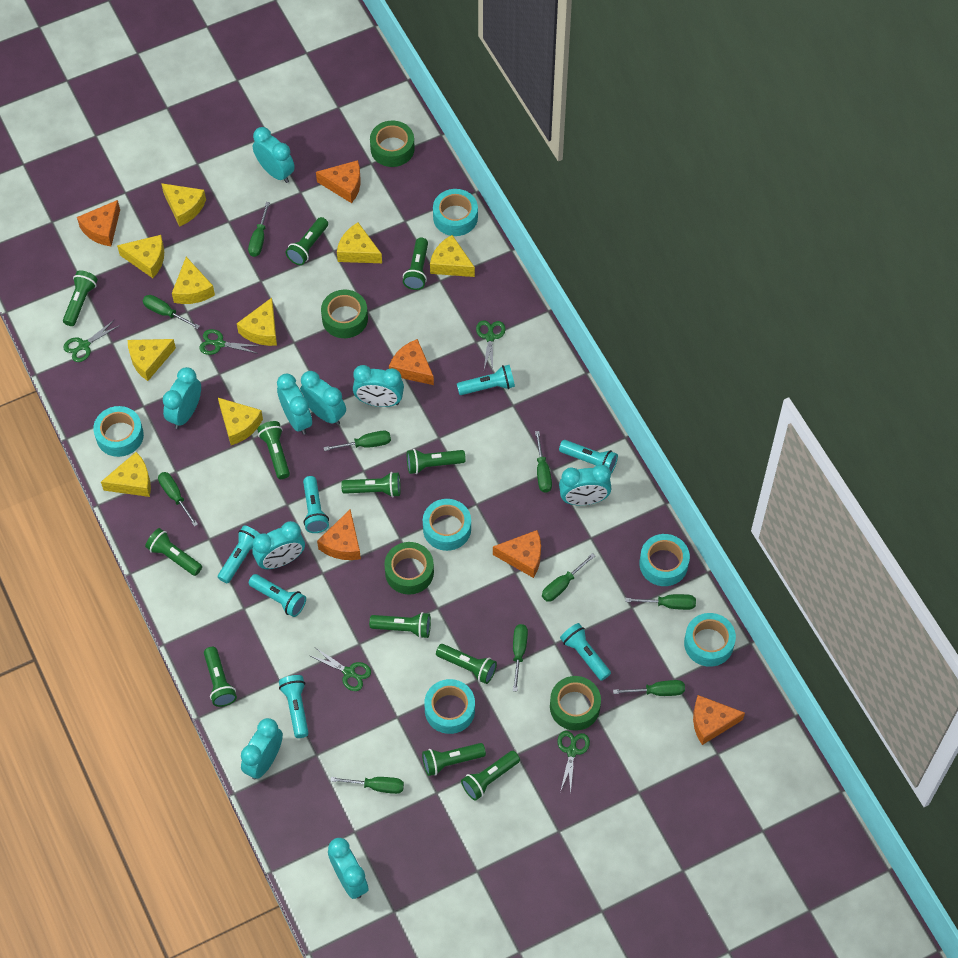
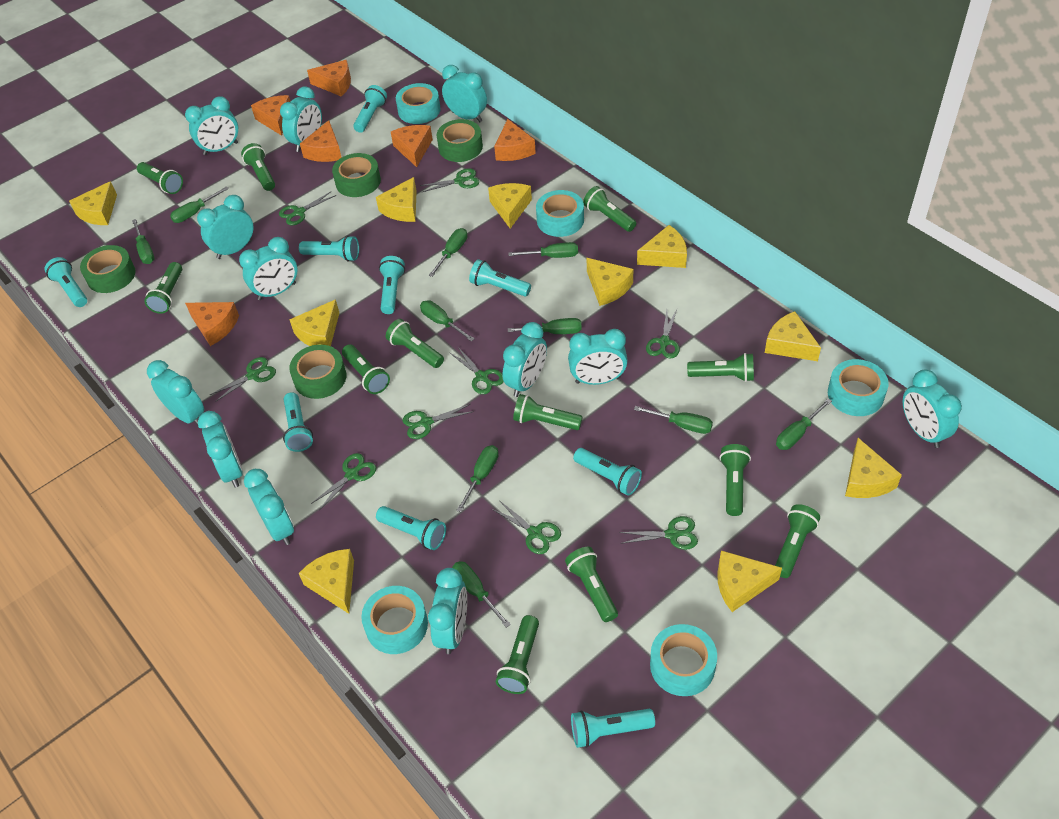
green scissors: [63,320,120,362] [199,329,260,355] [311,648,371,691] [476,320,505,370] [558,731,590,793] = 5 -> [210,357,276,402] [279,191,336,225] [311,453,376,509] [403,404,474,439] [420,168,479,192] [449,347,504,394] [492,500,561,554] [619,516,698,550] [646,309,680,359] = 9
turquoise clock: [163,367,201,429] [241,718,283,779] [252,521,305,569] [253,127,295,183] [277,374,312,435] [300,371,346,425] [328,838,368,899] [353,365,404,407] [559,464,611,506] = 9 -> [147,360,204,425] [185,96,238,155] [197,195,253,259] [198,411,243,488] [239,237,297,300] [244,469,294,545] [280,86,322,152] [428,568,467,654] [442,65,487,122] [503,322,547,397] [568,329,628,385] [903,369,962,448] = 12
turquoise flashlight: [218,525,260,584] [249,574,306,617] [279,675,309,738] [303,476,329,533] [457,365,515,395] [559,440,618,474] [560,623,611,681] = 7 -> [45,257,87,307] [283,392,313,452] [299,235,359,261] [353,85,387,133] [376,506,446,550] [379,256,405,314] [469,259,531,296] [571,709,655,748] [573,448,642,496] = 9
turquoise tape: [93,406,144,457] [423,499,471,551] [424,679,475,734] [433,189,478,236] [639,534,690,586] [684,613,736,667] = 6 -> [361,586,428,654] [396,83,441,124] [536,190,584,237] [650,624,717,696] [828,359,889,416] = 5
yellow cheese: [101,452,151,497] [117,235,164,278] [128,339,176,381] [161,183,206,227] [172,257,215,304] [218,398,263,445] [237,298,277,346] [337,223,382,263] [430,235,475,277] = 9 -> [69,181,117,225] [289,299,339,346] [299,549,354,614] [376,177,417,222] [488,183,532,228] [587,258,633,306] [637,225,687,268] [717,551,782,612] [765,311,821,361] [845,438,902,498] = 10

